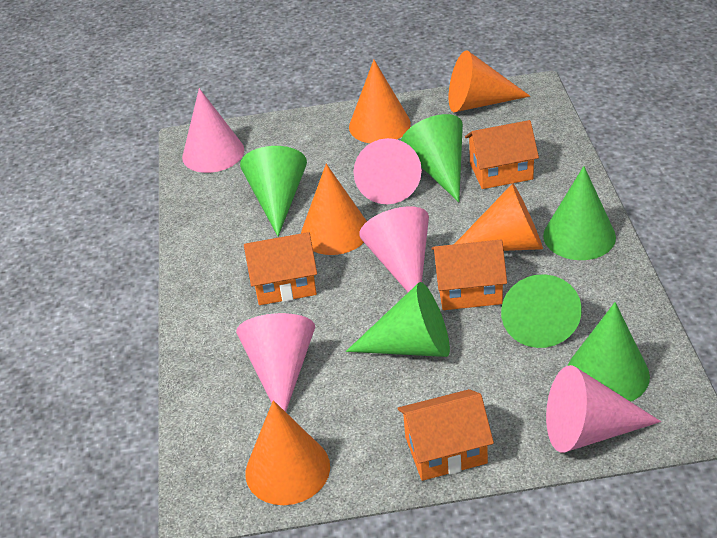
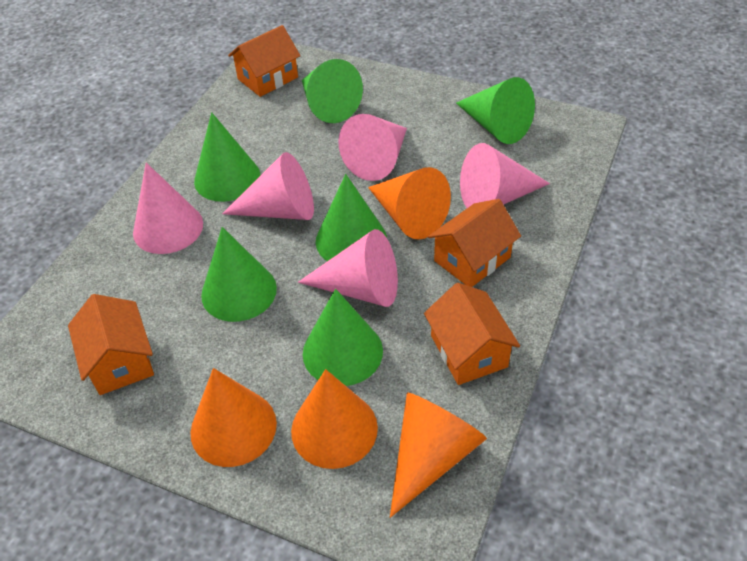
orange cone: [246,400,330,505] [301,164,367,255] [349,60,411,143] [449,50,530,112] [455,183,543,251] = 5 -> [190,368,277,467] [291,369,378,469] [368,167,451,240] [390,393,487,518] = 4

